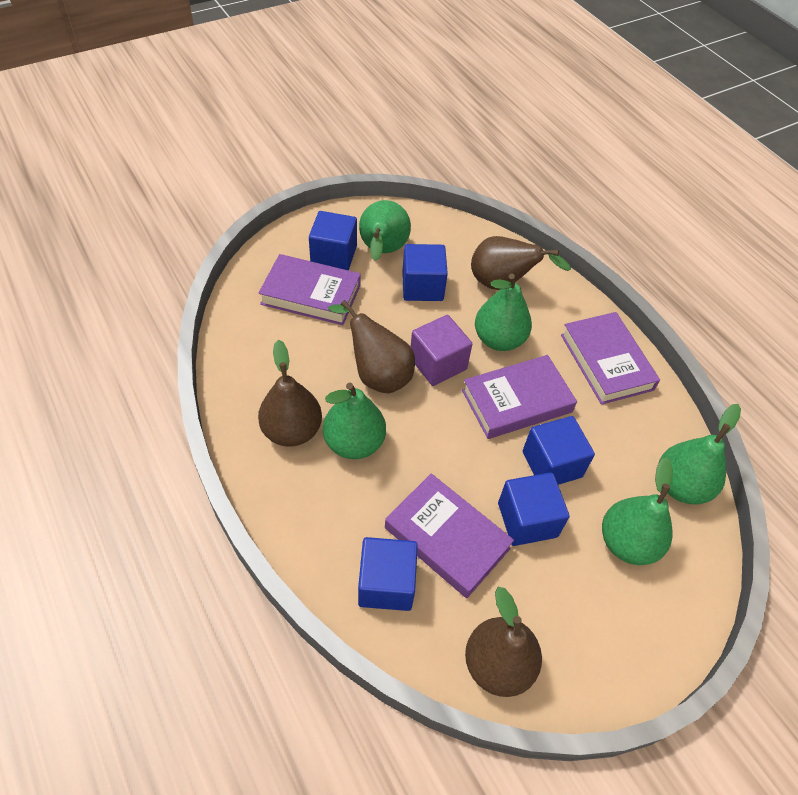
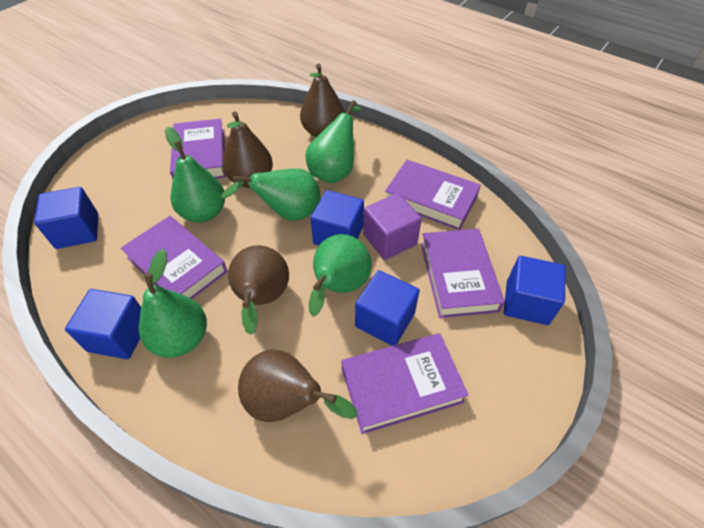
purple book: [258,254,361,325] [385,473,514,598] [462,355,577,439] [561,312,660,405] = 4 -> [121,216,228,299] [170,119,226,179] [341,333,469,434] [385,160,481,230] [421,229,505,318] = 5

